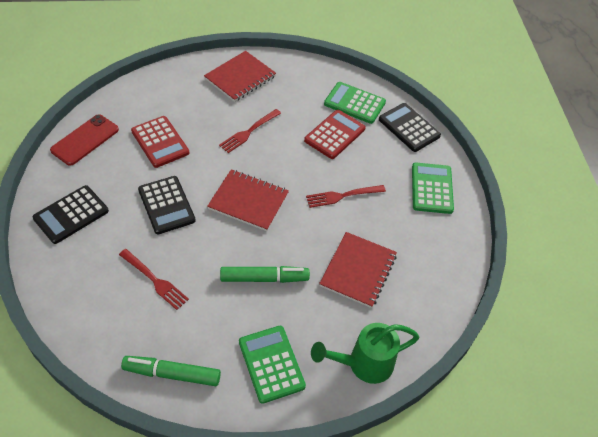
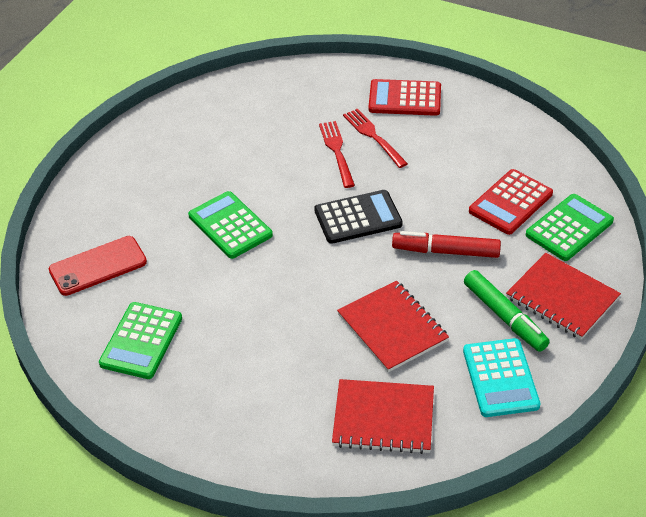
black calculator: [32,185,109,244] [138,176,196,234] [379,103,441,152] = 3 -> [314,190,403,244] = 1
green marker: [121,356,221,386] [220,266,310,283] = 2 -> [464,270,550,352] = 1
green watering can: [311,323,419,384] = 1 -> none = 0
red fork: [119,249,189,310] [219,109,281,153] [306,185,386,208] = 3 -> [319,121,355,188] [343,109,408,168] = 2
red marker: none = 0 -> [392,231,501,258] = 1
turquoise calculator: none = 0 -> [463,338,540,417] = 1

